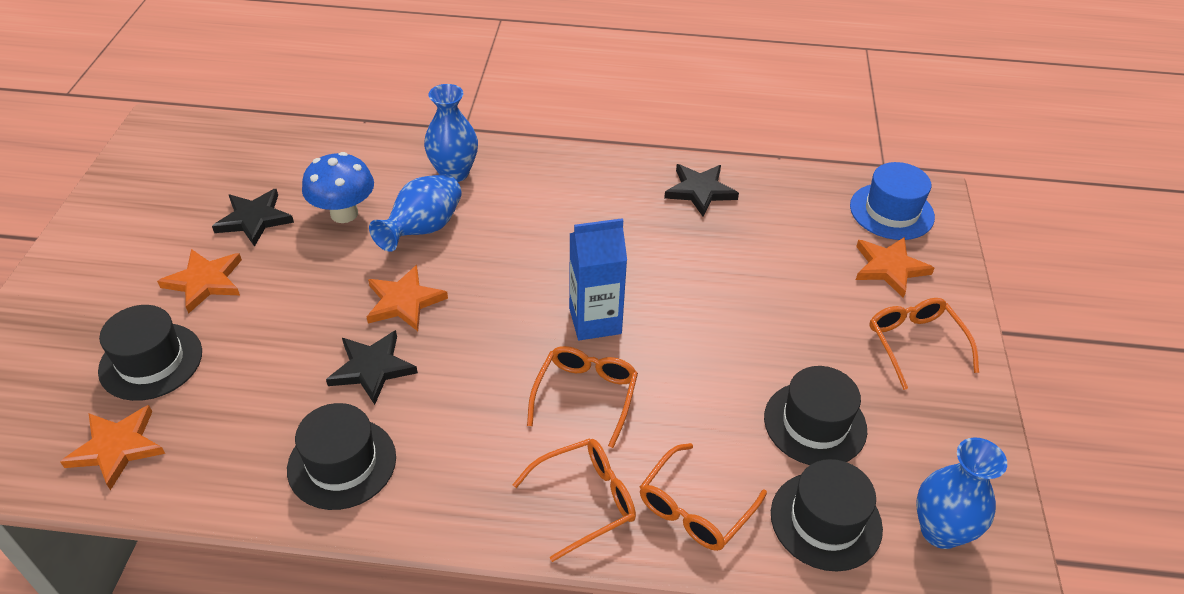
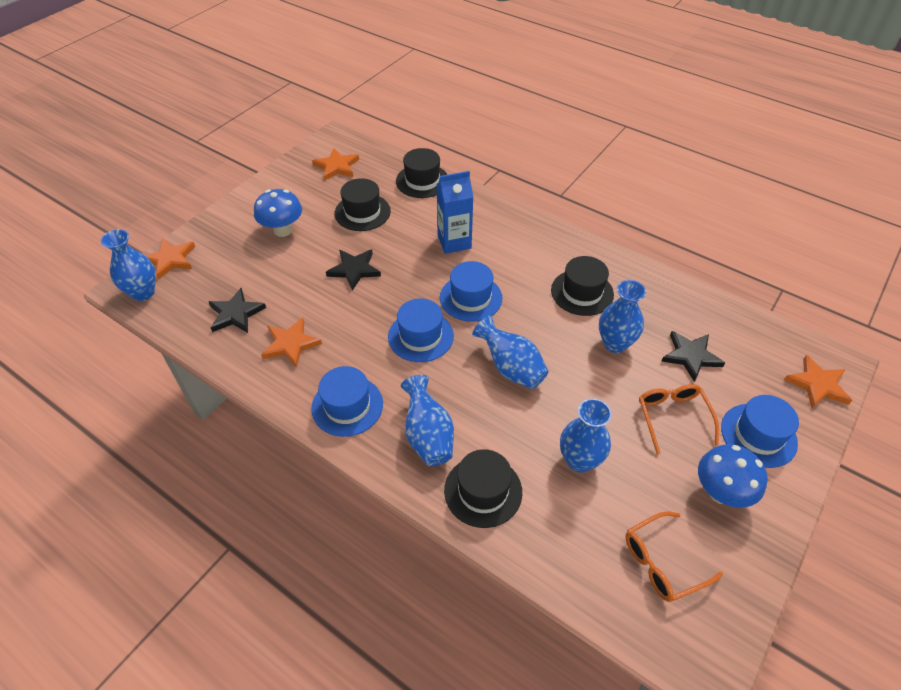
blue hat: [850,162,935,240] = 1 -> [311,366,383,437] [388,298,454,362] [440,261,502,322] [721,395,799,468] = 4
blue mushroom: [302,152,374,223] = 1 -> [254,189,302,237] [698,444,767,508] = 2
blue vase: [369,174,462,252] [424,84,478,182] [916,437,1007,549] = 3 -> [101,229,156,301] [401,375,454,466] [472,316,549,389] [560,398,612,473] [599,280,646,353] = 5
orange glasses: [513,438,636,562] [527,346,638,448] [640,443,767,551] [869,298,979,390] = 4 -> [625,511,723,602] [639,384,719,455] = 2

